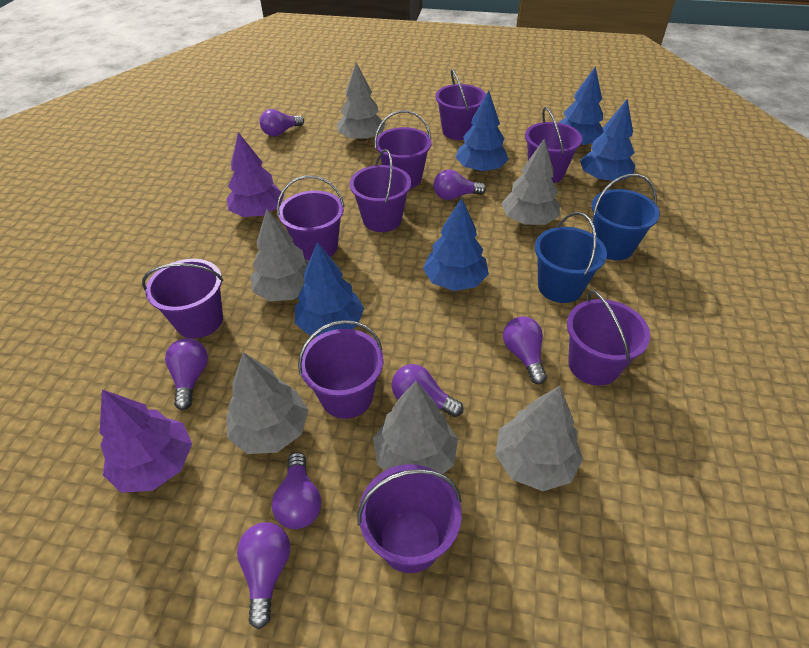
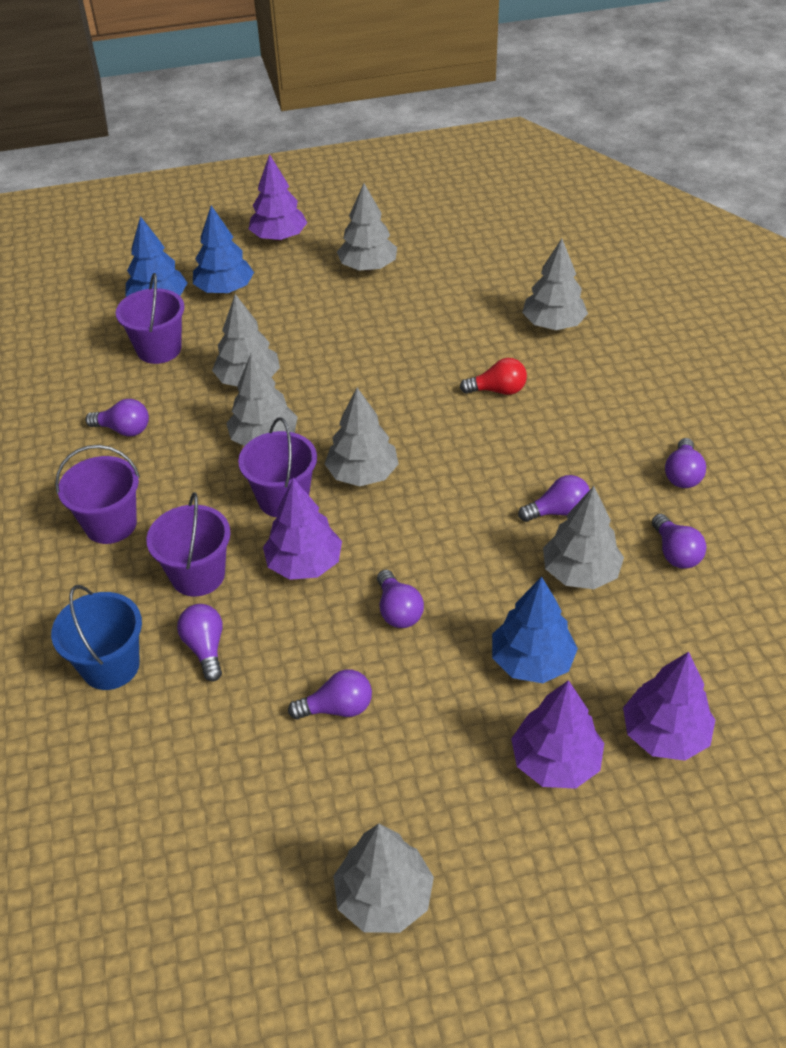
blue bucket: [535,212,607,303] [591,174,660,260] = 2 -> [51,585,142,690] = 1
blue tree: [295,242,364,337] [423,198,489,291] [455,90,509,172] [558,66,604,147] [580,99,635,182] = 5 -> [125,216,187,296] [193,206,254,294] [492,577,578,683] = 3
grey tree: [227,352,308,454] [250,209,309,301] [337,63,386,142] [373,381,458,474] [495,386,583,491] [501,139,560,225] = 6 -> [212,294,280,386] [226,352,298,446] [325,388,399,486] [333,824,434,933] [337,183,397,271] [522,239,588,330] [543,486,624,589] = 7
purple bucket: [142,259,223,339] [277,175,345,261] [298,320,384,419] [350,149,411,232] [357,464,462,573] [375,110,431,189] [435,69,486,140] [525,107,582,183] [567,290,650,386] = 9 -> [55,445,140,544] [116,273,185,364] [146,492,231,596] [238,417,317,517] = 4
purple tree: [100,390,192,493] [227,132,284,217] = 2 -> [249,154,307,241] [263,478,342,580] [511,680,604,789] [623,652,715,761] = 4
red light bulb: none = 0 -> [460,358,527,395] = 1

